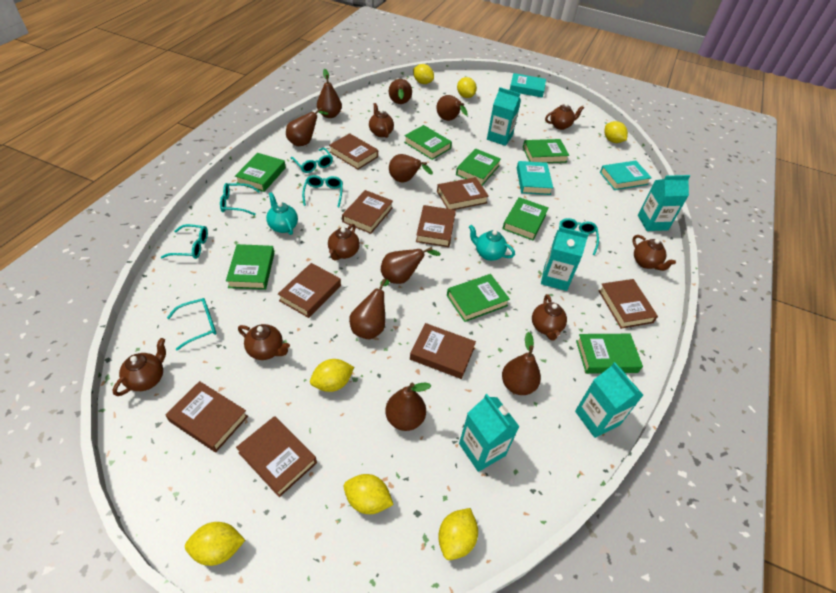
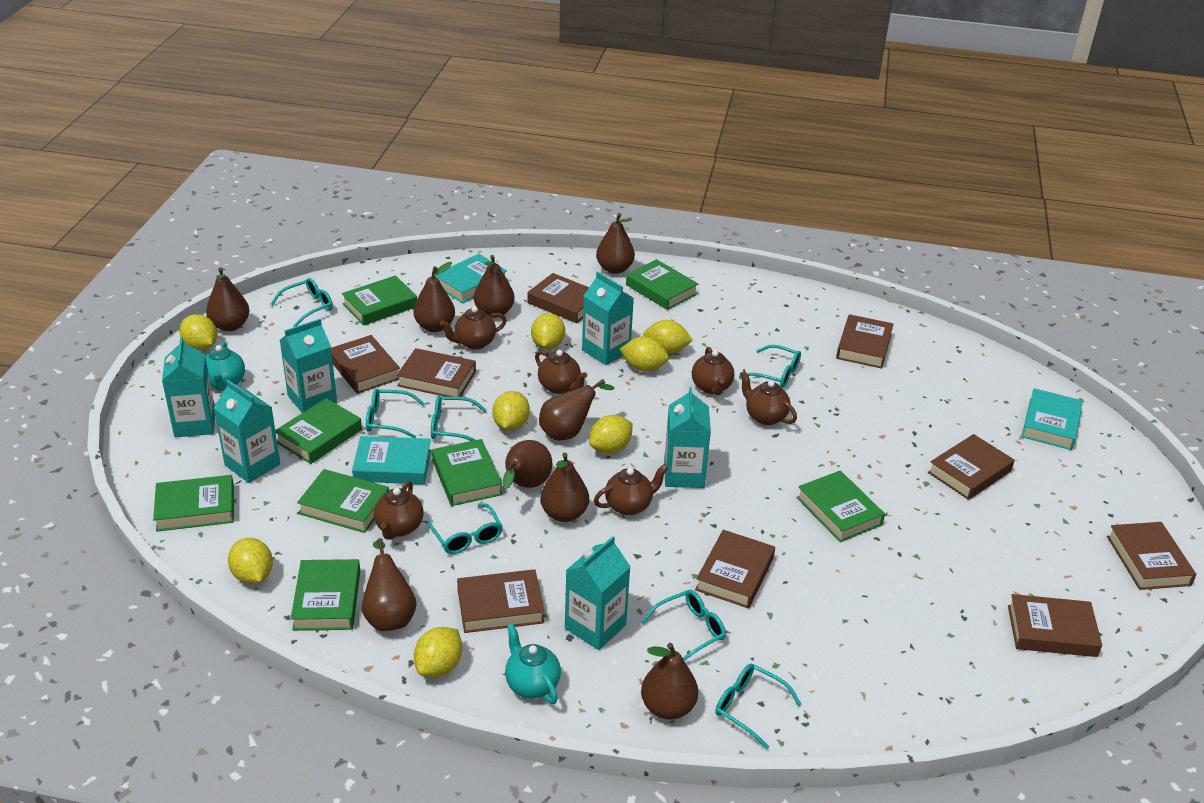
brown teapot: [113,338,166,396] [238,324,290,360] [328,224,360,261] [369,103,394,138] [532,294,567,340] [545,103,584,130] [632,235,676,271] = 7 -> [374,481,424,540] [440,306,507,350] [535,350,587,394] [594,464,668,516] [692,347,734,395] [740,371,797,425] = 6
turquoise carton: [459,394,520,472] [487,87,521,146] [541,227,589,291] [575,362,643,438] [638,175,690,231] = 5 -> [162,337,215,437] [214,380,280,483] [280,319,337,413] [565,536,631,650] [582,272,634,365] [664,387,711,488] = 6
turquoise glasses: [161,224,208,259] [167,298,217,350] [220,183,260,215] [290,148,333,173] [302,175,343,207] [559,218,599,255] = 6 -> [271,278,333,327] [366,389,425,438] [426,504,503,554] [431,396,487,441] [641,590,726,661] [715,664,802,749] [739,345,801,388] = 7
yellow lemon: [185,522,245,566] [310,359,354,392] [344,474,394,514] [413,64,434,84] [438,508,478,560] [457,77,477,98] [604,121,628,143] = 7 -> [179,314,217,350] [228,538,273,584] [414,627,462,677] [492,391,530,431] [531,313,565,350] [589,415,633,454] [620,336,669,371] [643,320,693,354] = 8

